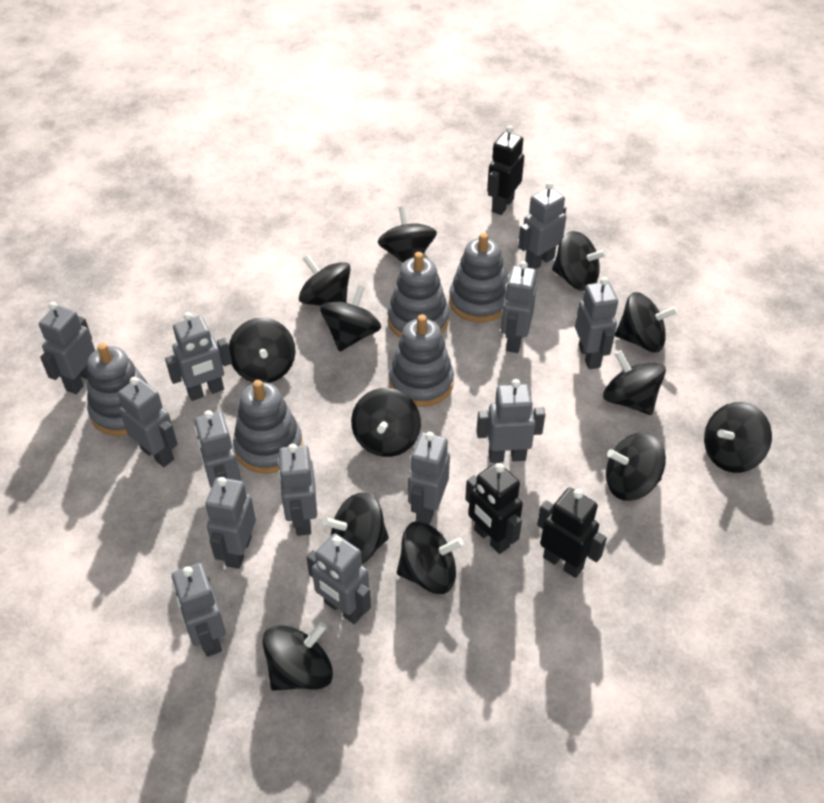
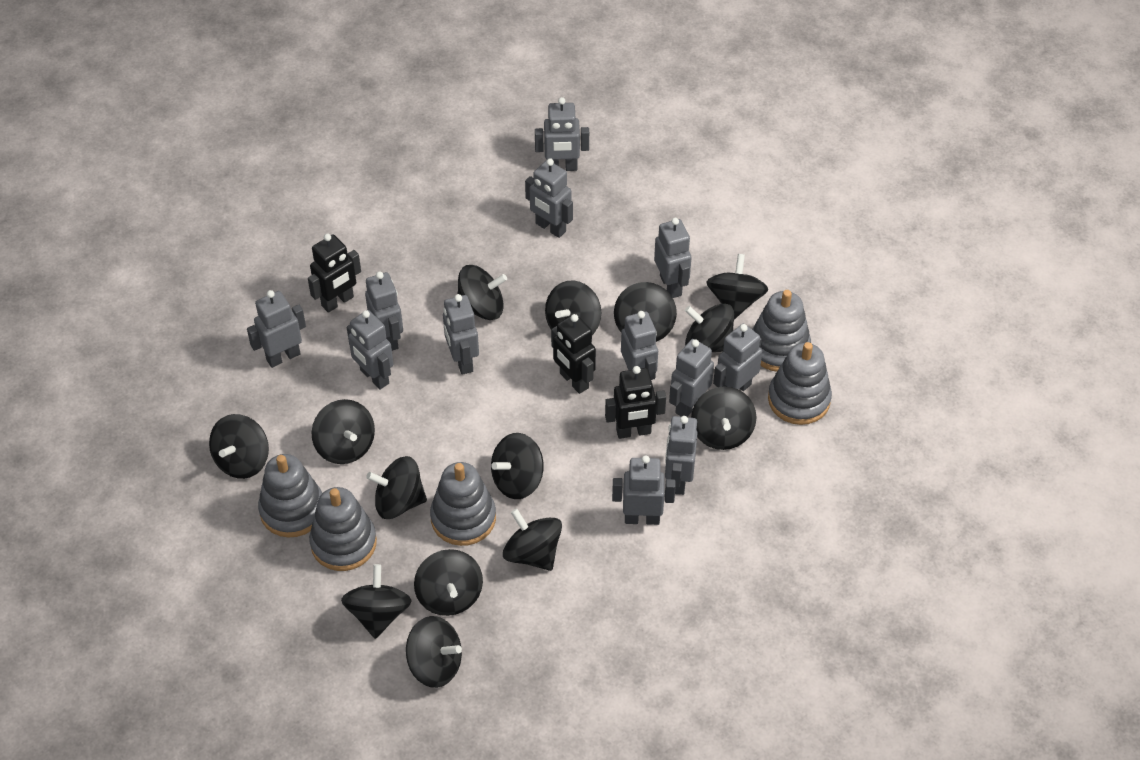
black spinning top: [229,318,295,383] [262,622,333,691] [299,255,351,306] [320,285,381,352] [323,492,389,564] [351,388,421,457] [378,206,437,263] [397,521,464,594] [552,231,607,291] [603,350,666,415] [606,432,666,501] [615,292,678,352] [704,402,772,473] = 13 -> [209,414,269,479] [311,399,375,464] [341,564,411,639] [366,456,427,519] [406,616,462,688] [414,549,483,616] [458,265,507,320] [491,433,544,499] [503,508,562,571] [545,280,601,335] [614,282,677,342] [685,304,734,352] [691,387,757,450] [707,254,768,319] = 14
grey robot: [39,302,95,394] [118,377,178,467] [165,312,232,401] [172,563,226,657] [194,410,241,488] [205,477,256,569] [278,444,317,536] [306,533,371,624] [408,432,450,524] [477,379,545,463] [501,261,537,353] [518,182,566,269] [575,277,618,369] = 13 -> [247,290,306,368] [347,310,393,390] [365,271,403,351] [443,294,479,375] [525,158,573,238] [535,97,589,171] [612,455,676,525] [621,311,658,380] [654,218,692,298] [665,416,698,495] [669,339,714,417] [713,324,762,391] = 12

